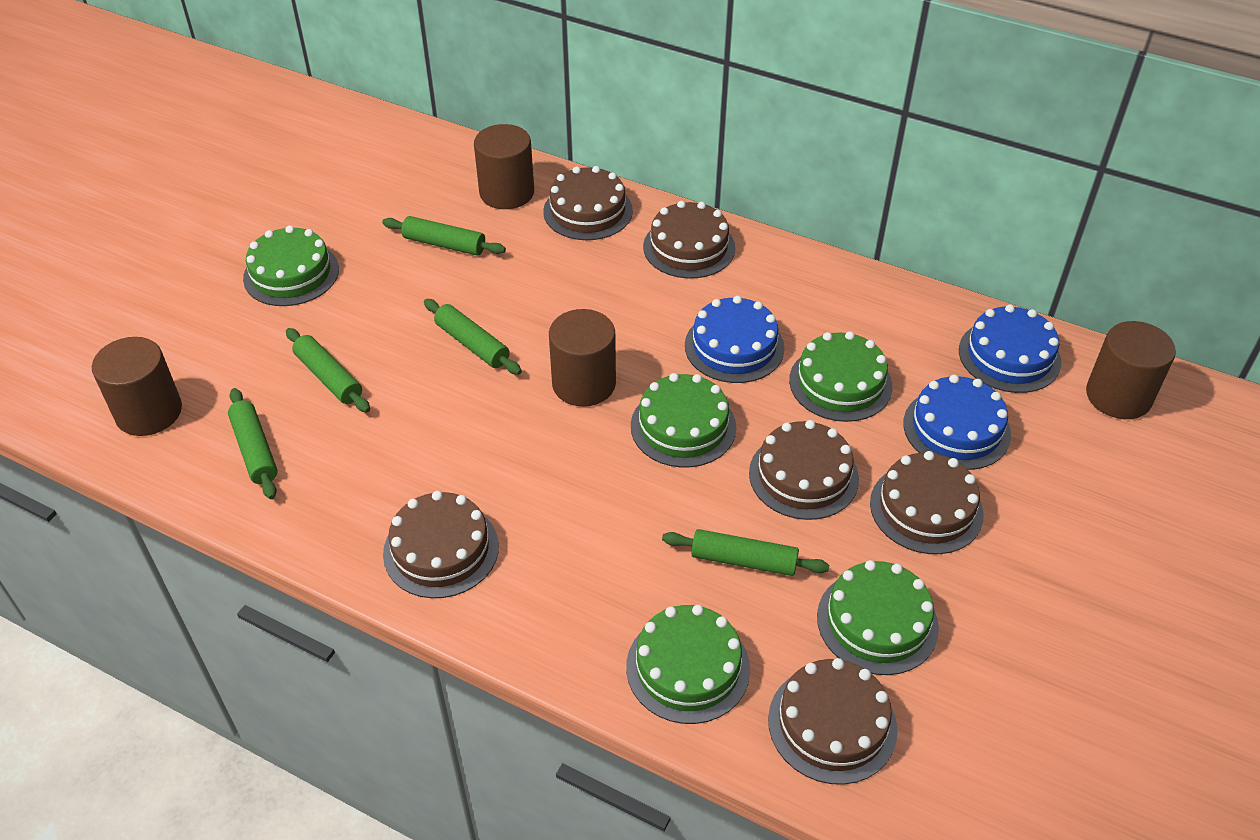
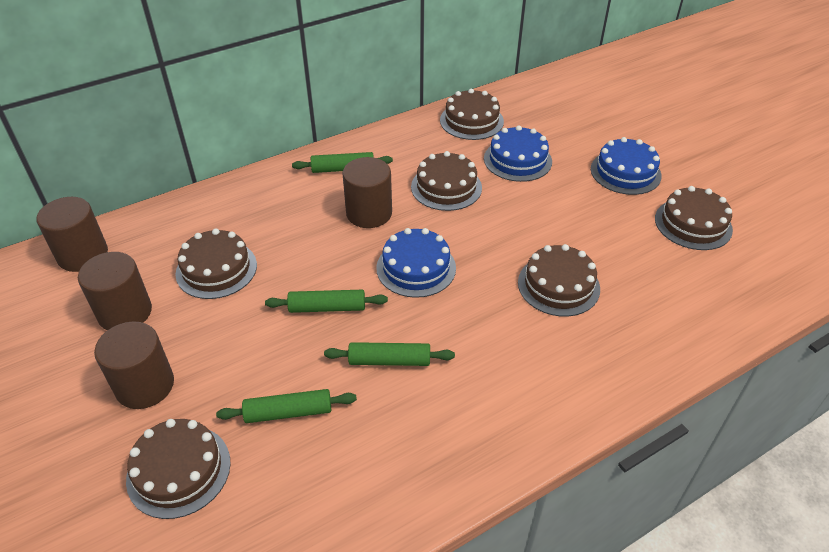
green cake: [243,225,339,306] [626,605,750,724] [631,373,736,468] [789,331,892,422] [817,560,939,675] = 5 -> none = 0
green rolling pin: [228,388,278,499] [286,328,370,413] [382,216,506,256] [424,299,522,375] [662,529,829,576] = 5 -> [216,389,357,423] [265,290,388,313] [292,152,393,173] [324,342,455,366] = 4

